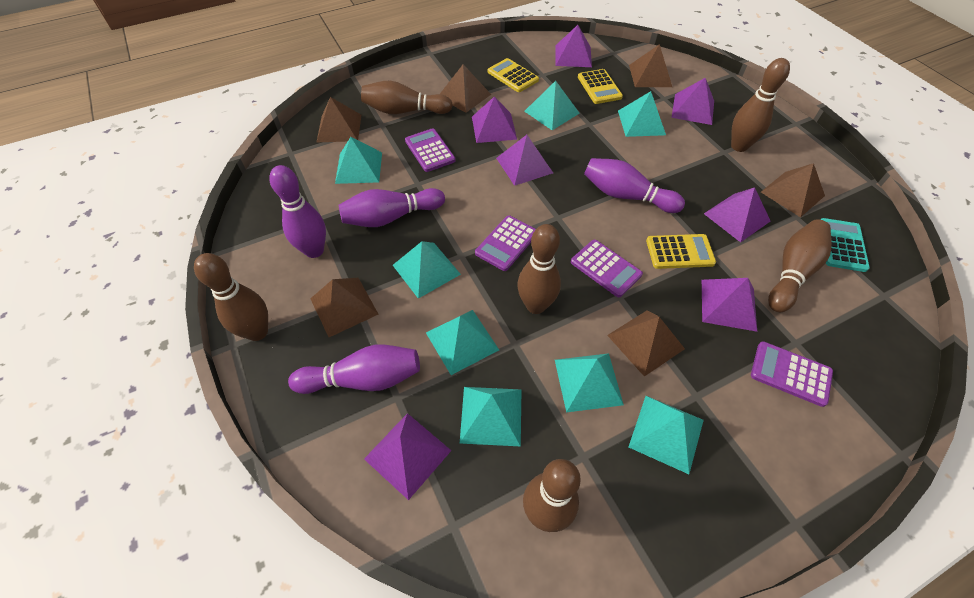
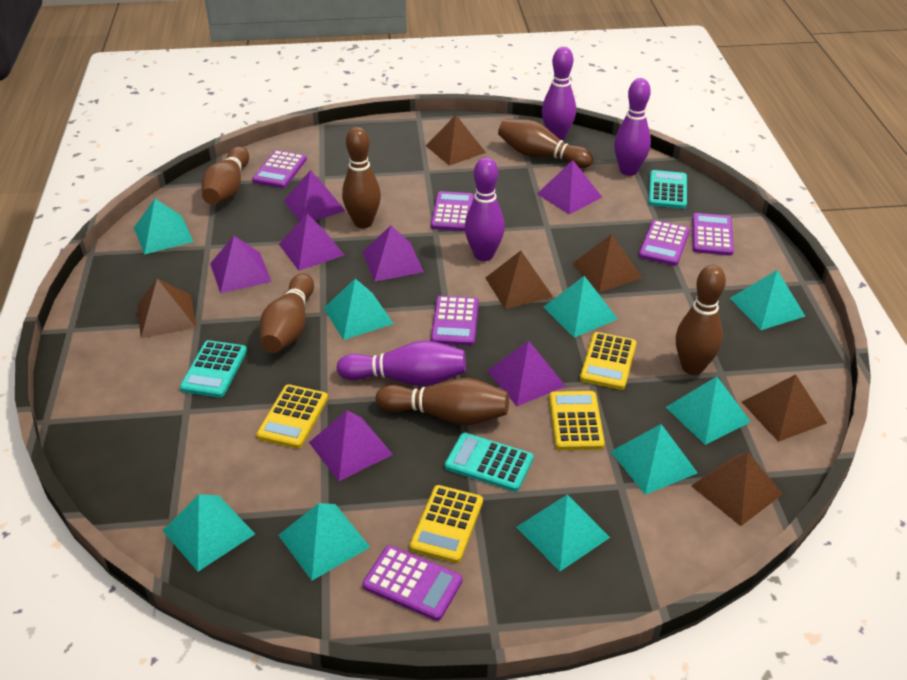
purple calculator: [405,128,456,172] [475,215,536,271] [571,240,643,297] [751,341,833,407] = 4 -> [252,150,307,188] [363,545,463,621] [431,191,474,231] [431,296,479,346] [639,220,690,266] [692,213,734,256] = 6
turquoise calculator: [821,218,870,272] = 1 -> [180,340,247,398] [445,433,533,492] [649,170,687,209] = 3
turquoise pyramid: [335,137,382,184] [393,241,461,299] [426,310,499,375] [460,387,521,447] [524,81,580,130] [555,353,624,412] [618,91,666,137] [629,396,704,474] = 8 -> [134,199,194,255] [162,494,255,571] [278,503,370,580] [324,279,394,340] [516,494,610,571] [543,276,618,338] [610,424,698,495] [666,377,751,445] [730,270,805,330] = 9
yellow calculator: [488,58,539,92] [578,69,623,104] [646,234,716,269] = 3 -> [256,384,328,449] [410,485,483,563] [549,391,605,450] [580,332,637,390] = 4

